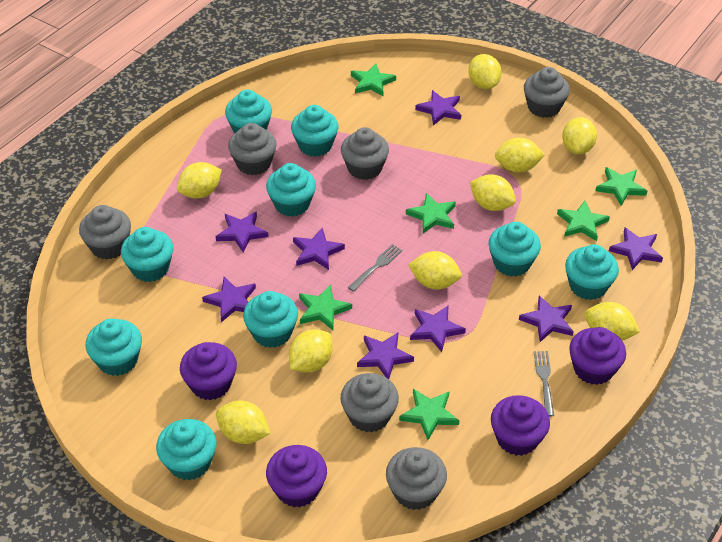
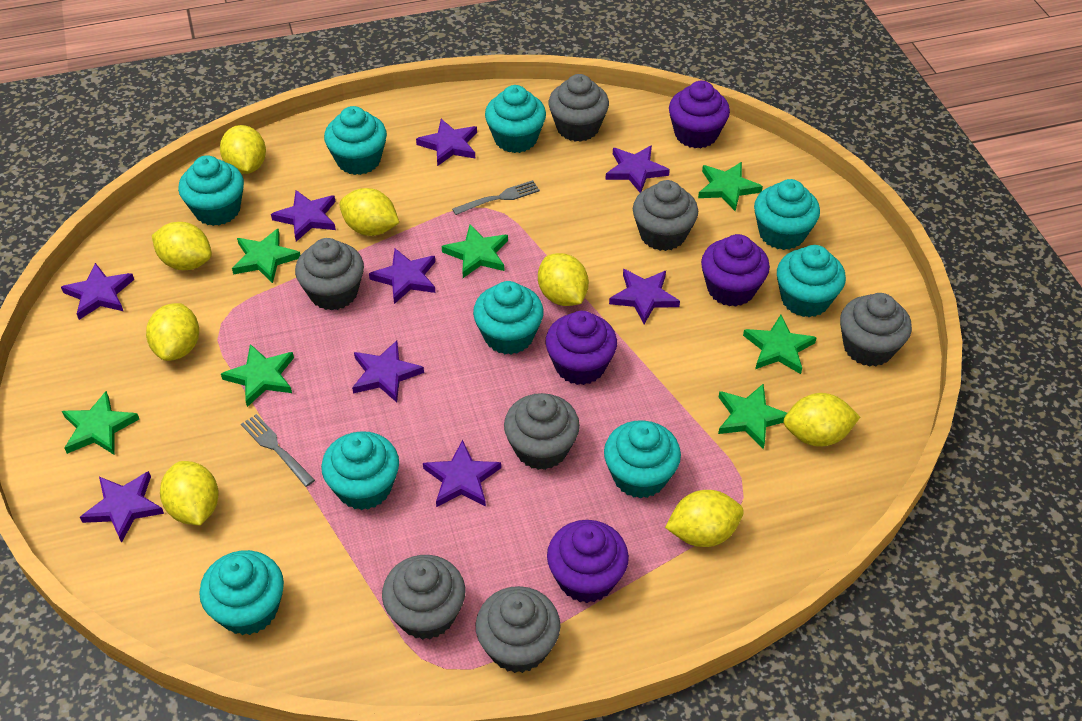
green star: [299,285,352,330] [351,63,396,97] [399,389,459,440] [406,193,456,233] [557,201,610,241] [595,167,647,206] = 6 -> [62,391,139,455] [221,344,294,407] [232,229,300,283] [442,224,508,278] [698,162,763,211] [718,384,787,449] [743,315,817,374] = 7
grey cupcake: [79,205,131,260] [228,123,277,175] [340,373,399,433] [341,127,389,180] [386,447,447,510] [524,67,570,118] = 6 -> [295,238,364,311] [382,555,465,640] [476,586,561,673] [504,393,580,470] [549,74,609,142] [633,180,698,251] [840,293,912,367] = 7
purple star: [202,277,256,322] [216,211,269,252] [293,227,345,270] [357,333,414,379] [410,305,466,352] [415,90,461,125] [519,296,574,342] [609,228,663,270] = 8 -> [61,263,134,320] [80,471,164,543] [271,190,336,242] [352,340,424,403] [369,248,435,304] [416,119,477,166] [423,440,501,507] [605,145,670,193] [609,269,680,324] = 9
yellow lemon: [177,162,222,199] [216,401,270,444] [289,330,333,372] [408,251,462,289] [468,54,502,89] [470,174,516,211] [495,138,545,172] [562,117,597,154] [585,302,640,341] = 9 -> [146,303,199,361] [152,222,212,270] [160,461,219,525] [220,125,266,174] [339,188,399,236] [538,253,589,306] [665,490,744,547] [784,393,860,447] = 8

